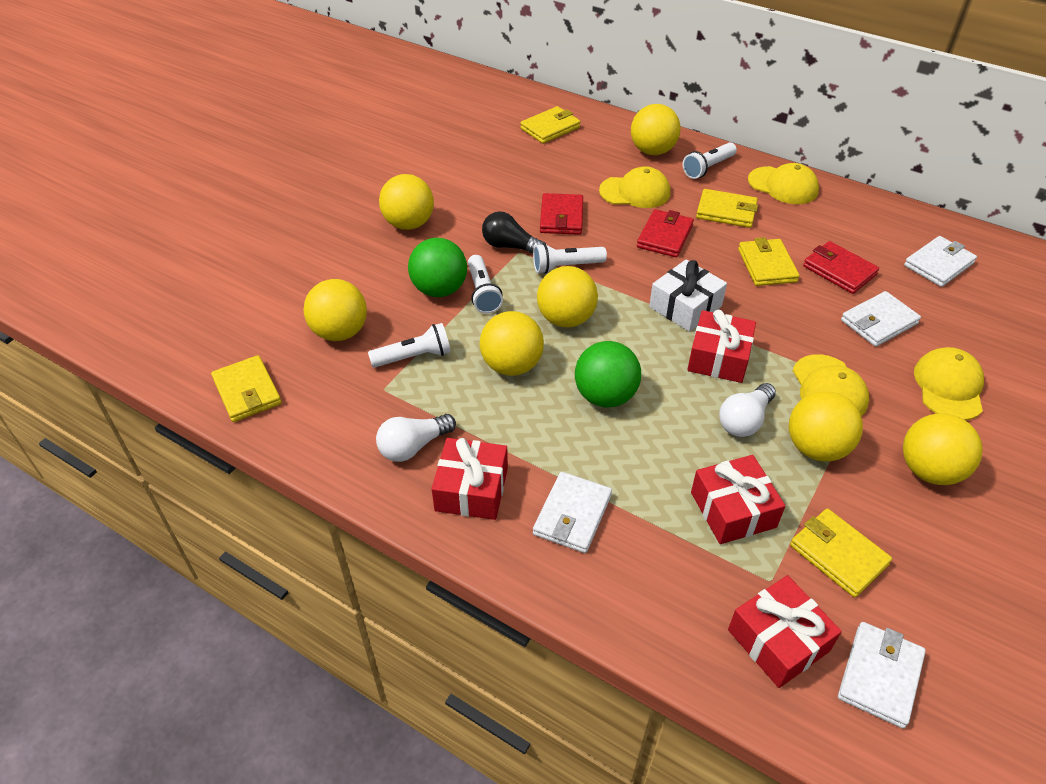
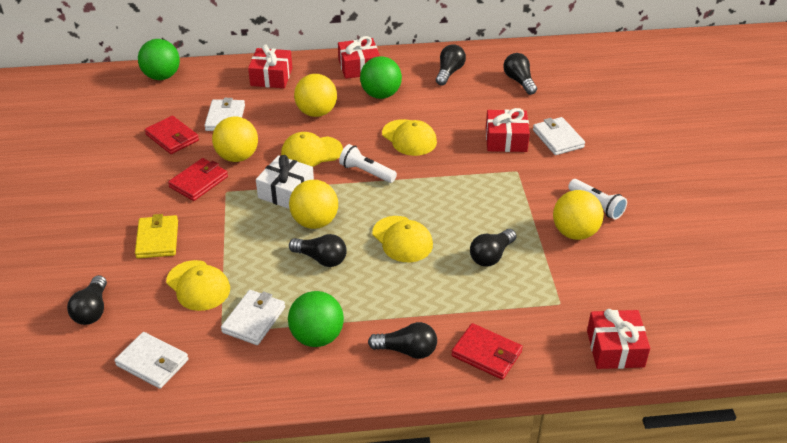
black light bulb: [482,211,546,253] = 1 -> [67,275,107,325] [289,234,347,267] [368,322,437,359] [436,44,466,86] [470,229,517,267] [503,53,537,95] = 6
green ball: [408,238,467,297] [575,341,641,408] = 2 -> [138,39,180,80] [288,291,344,347] [360,56,402,99] = 3
white flashlight: [368,323,451,367] [468,255,503,314] [533,243,607,274] [682,142,737,179] = 4 -> [339,144,397,183] [568,179,627,219] = 2
white light bulb: [376,414,456,462] [719,383,776,437] = 2 -> none = 0
yellow ball: [303,279,367,341] [379,174,434,230] [480,311,544,376] [537,266,598,327] [631,104,681,155] [789,391,863,461] [903,413,983,485] = 7 -> [212,117,258,162] [289,180,338,229] [294,74,337,117] [553,190,604,240] = 4
yellow wallet: [211,355,282,422] [520,106,580,144] [696,189,758,228] [738,237,800,286] [790,508,892,597] = 5 -> [135,214,178,258] = 1

